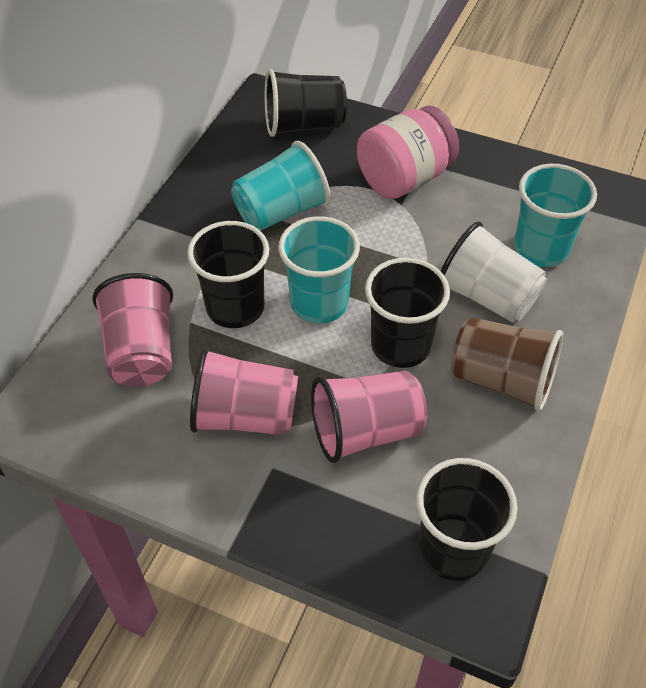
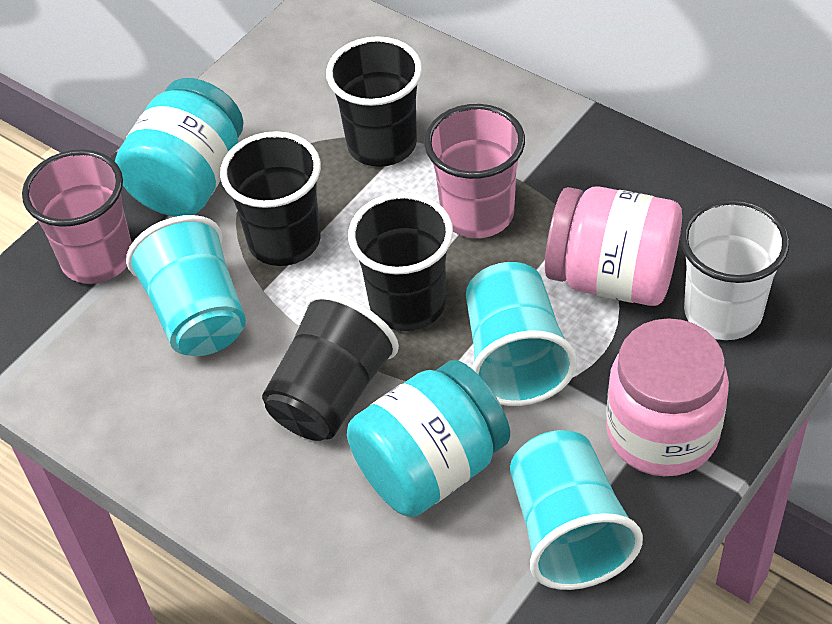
brown cup: [451,317,563,411] = 1 -> none = 0
pink cup: [92,273,173,387] [190,348,298,435] [311,371,427,463] = 3 -> [22,149,132,284] [425,104,525,238] = 2
pink jar: [357,106,459,199] = 1 -> [545,186,682,306] [606,318,729,476] = 2
turquoise jar: none = 0 -> [115,78,243,217] [347,360,510,517] = 2

